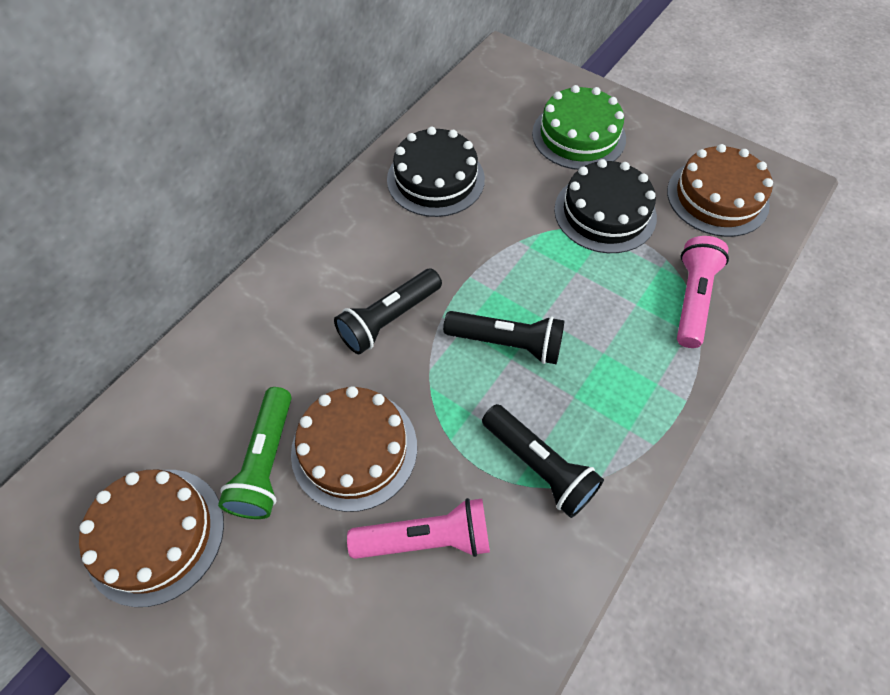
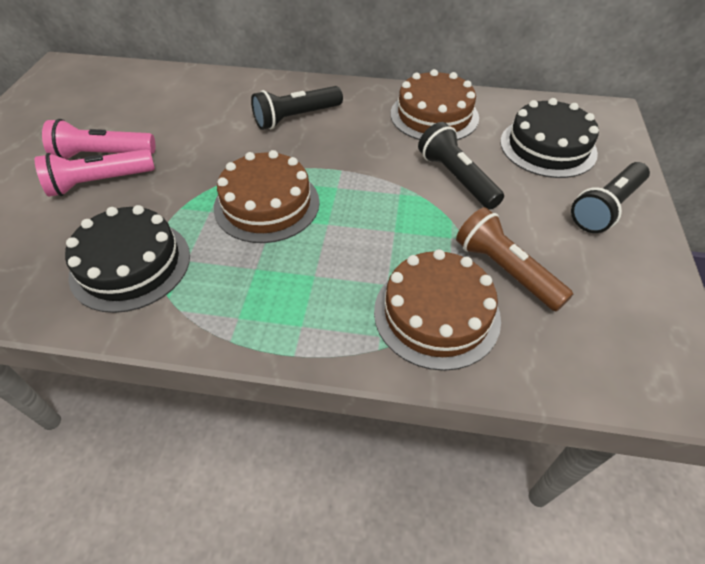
brown flashlight: none = 0 -> [456,207,573,311] = 1
green cake: [532,85,626,170] = 1 -> none = 0
green flashlight: [218,387,292,519] = 1 -> none = 0

